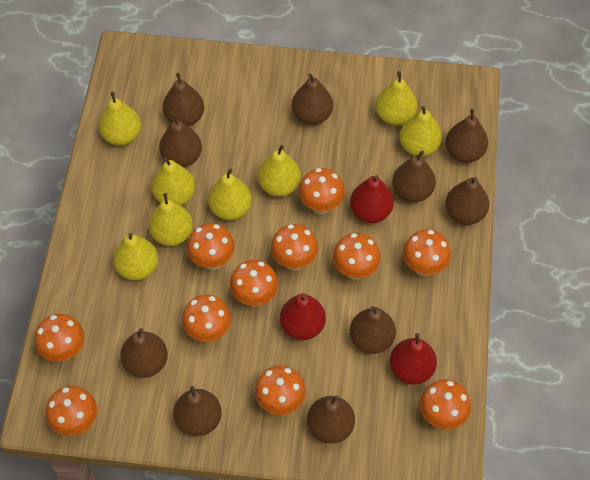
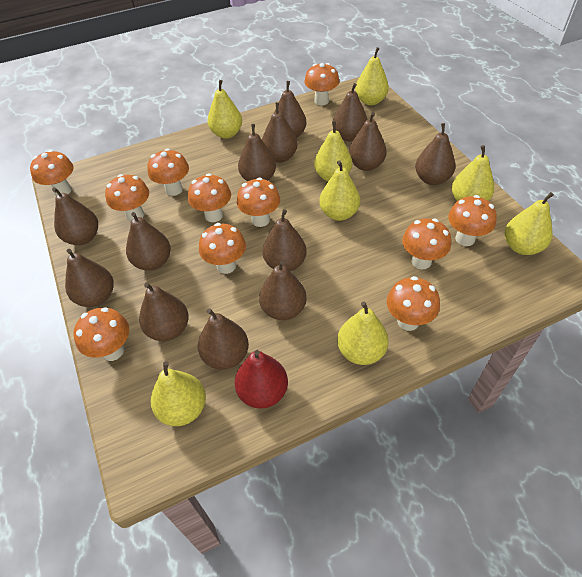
brown pear: [120,328,168,378] [159,113,202,167] [163,73,204,126] [174,386,222,436] [292,73,333,125] [307,395,355,444] [350,306,396,354] [392,150,436,202] [445,109,488,163] [445,177,489,225] = 10 -> [52,187,98,245] [65,249,114,307] [126,212,171,271] [139,283,189,341] [198,309,249,370] [238,124,276,181] [259,260,307,320] [262,102,298,163] [262,209,307,271] [275,81,307,138] [332,83,368,141] [349,112,387,171] [415,123,456,185] = 13
red pear: [280,294,326,340] [350,175,394,223] [390,333,437,384] = 3 -> [235,350,288,409] = 1

